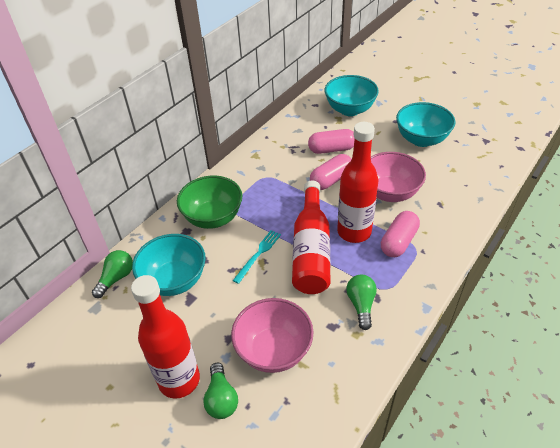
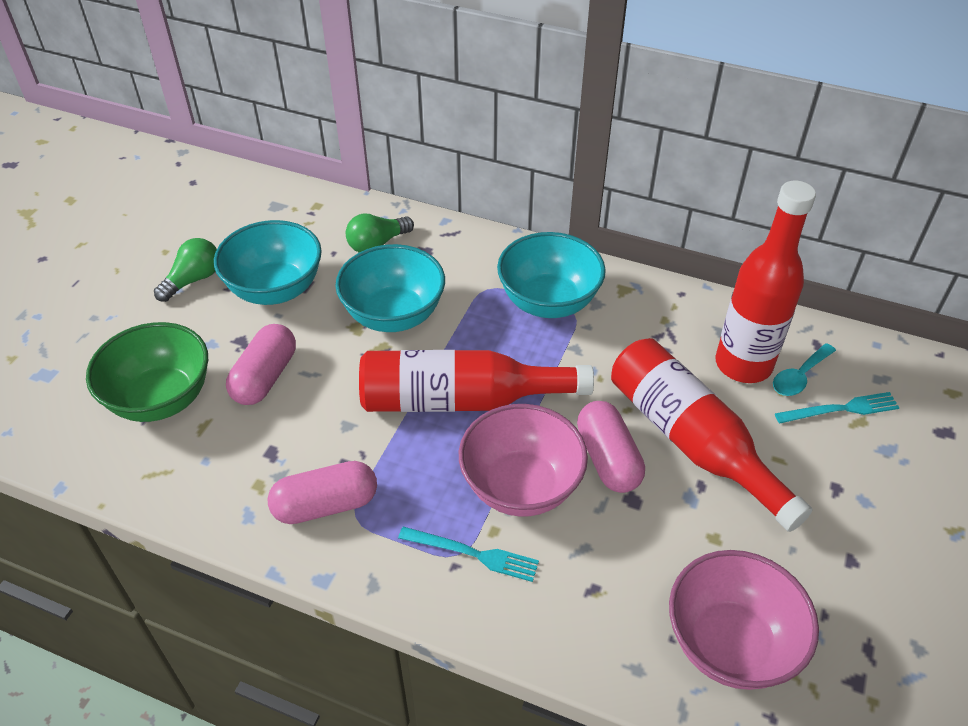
green light bulb: [92,250,133,298] [203,363,238,419] [346,275,377,330] = 3 -> [154,238,217,302] [346,214,414,252] = 2
turquoise fork: [233,230,281,284] = 1 -> [398,527,539,582] [775,392,900,423] = 2
turquoise spoon: none = 0 -> [773,343,836,396] = 1

